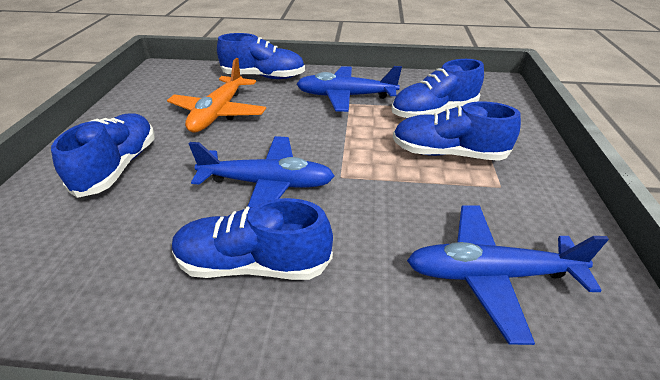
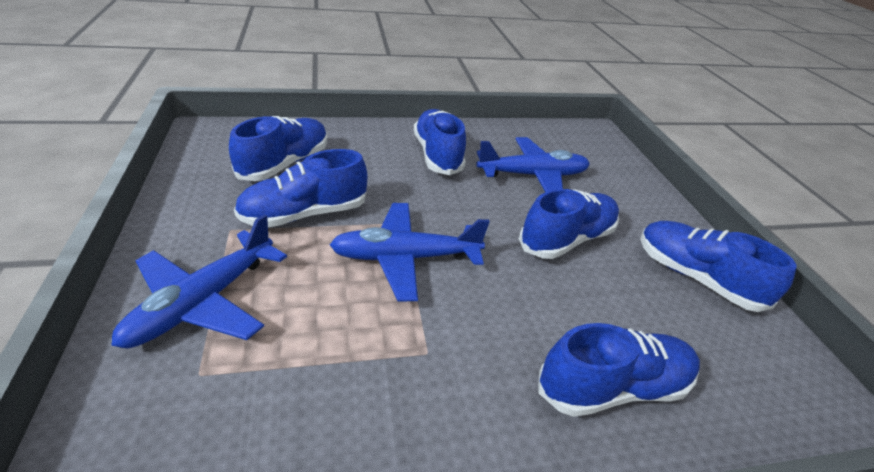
blue shoe: [51,113,155,198] [172,198,333,280] [217,33,305,79] [392,59,484,118] [393,101,521,161] = 5 -> [229,116,327,181] [234,149,368,228] [414,109,466,175] [519,189,619,259] [538,323,700,417] [640,221,796,312] = 6
orange plane: [167,58,266,133] = 1 -> none = 0

